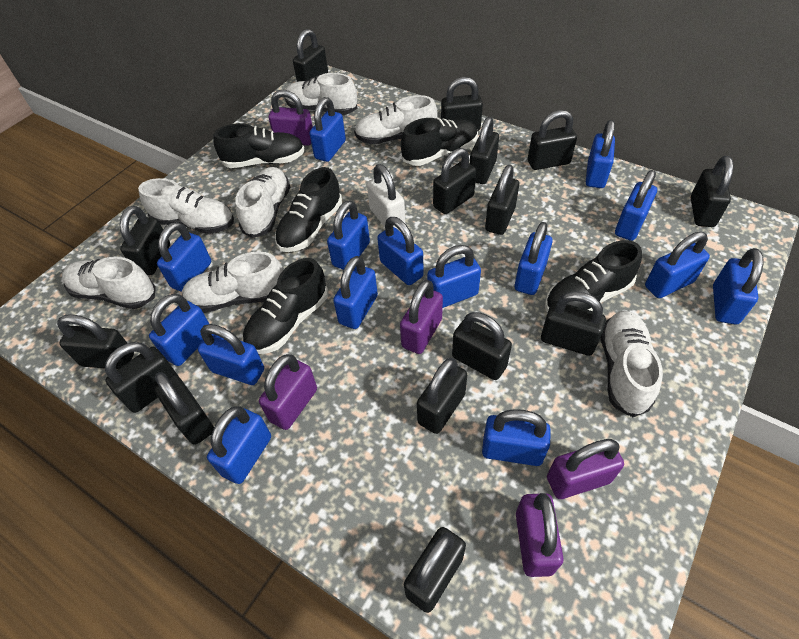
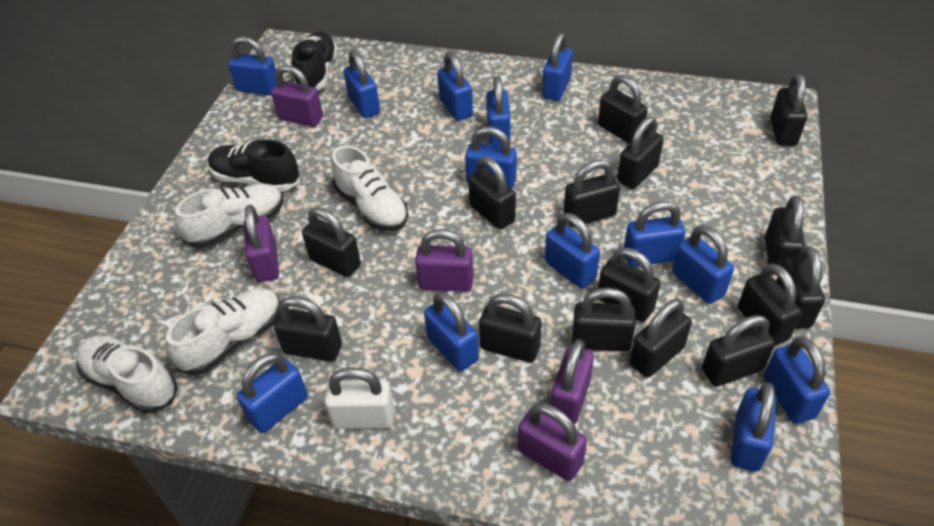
black shoe: [213,123,305,168] [243,258,328,354] [275,167,342,252] [401,118,478,166] [545,240,642,313] = 5 -> [208,139,300,192] [292,31,337,90] = 2
blue padlock: [149,294,209,366] [157,222,211,292] [198,324,264,385] [207,406,271,484] [309,97,346,162] [327,200,370,270] [333,256,378,329] [377,217,424,285] [427,245,481,308] [482,409,551,466] [515,222,553,295] [586,120,615,188] [615,170,657,241] [645,232,710,298] [713,248,763,325] = 15 -> [228,36,277,96] [237,353,308,433] [344,50,380,118] [424,292,479,371] [437,52,473,121] [465,127,517,189] [486,76,511,146] [542,32,573,101] [545,213,600,289] [624,201,685,266] [673,225,734,304] [731,382,776,472] [764,336,830,424] = 13
white shoe: [62,256,156,309] [138,178,234,234] [182,251,284,312] [235,167,290,238] [285,73,357,115] [354,95,438,144] [600,311,663,417] = 7 -> [76,336,178,414] [166,289,280,375] [175,183,283,248] [331,145,408,231] = 4

